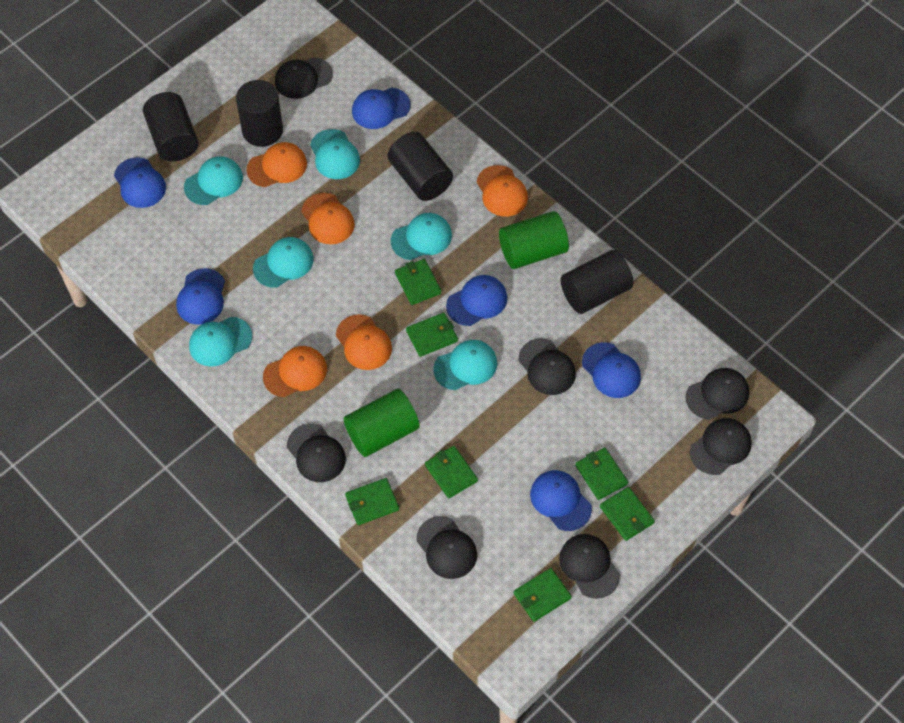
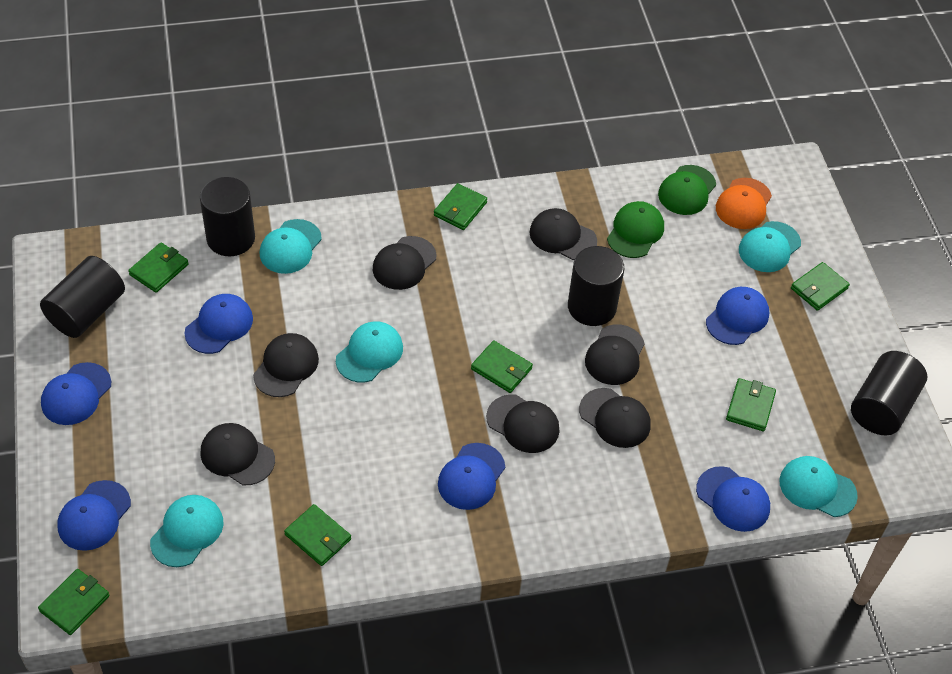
green cap: none = 0 -> [607,201,664,258] [658,165,716,215] = 2
green cylinder: [344,389,420,457] [499,211,569,269] = 2 -> none = 0
orange cap: [246,142,307,187] [263,346,327,397] [301,193,355,244] [336,314,392,370] [477,165,528,216] = 5 -> [716,178,772,229] = 1
turquoise cap: [184,156,243,205] [189,317,252,367] [253,237,314,288] [310,129,360,179] [391,213,452,260] [434,340,497,390] = 6 -> [150,495,224,567] [260,219,322,274] [336,321,403,383] [739,221,801,272] [780,456,858,517] = 5

